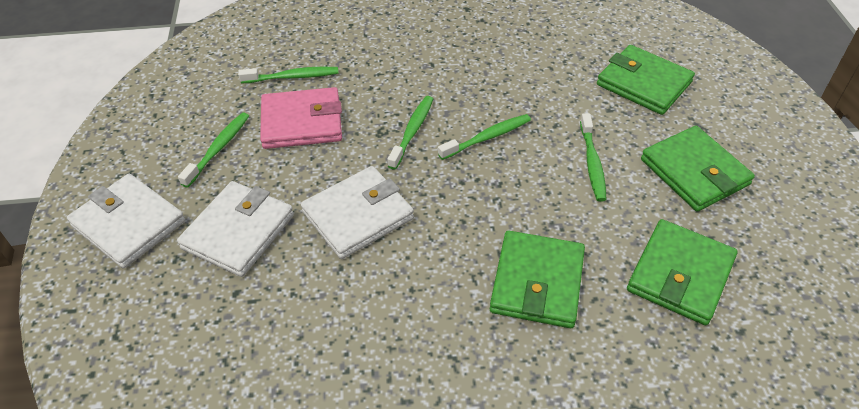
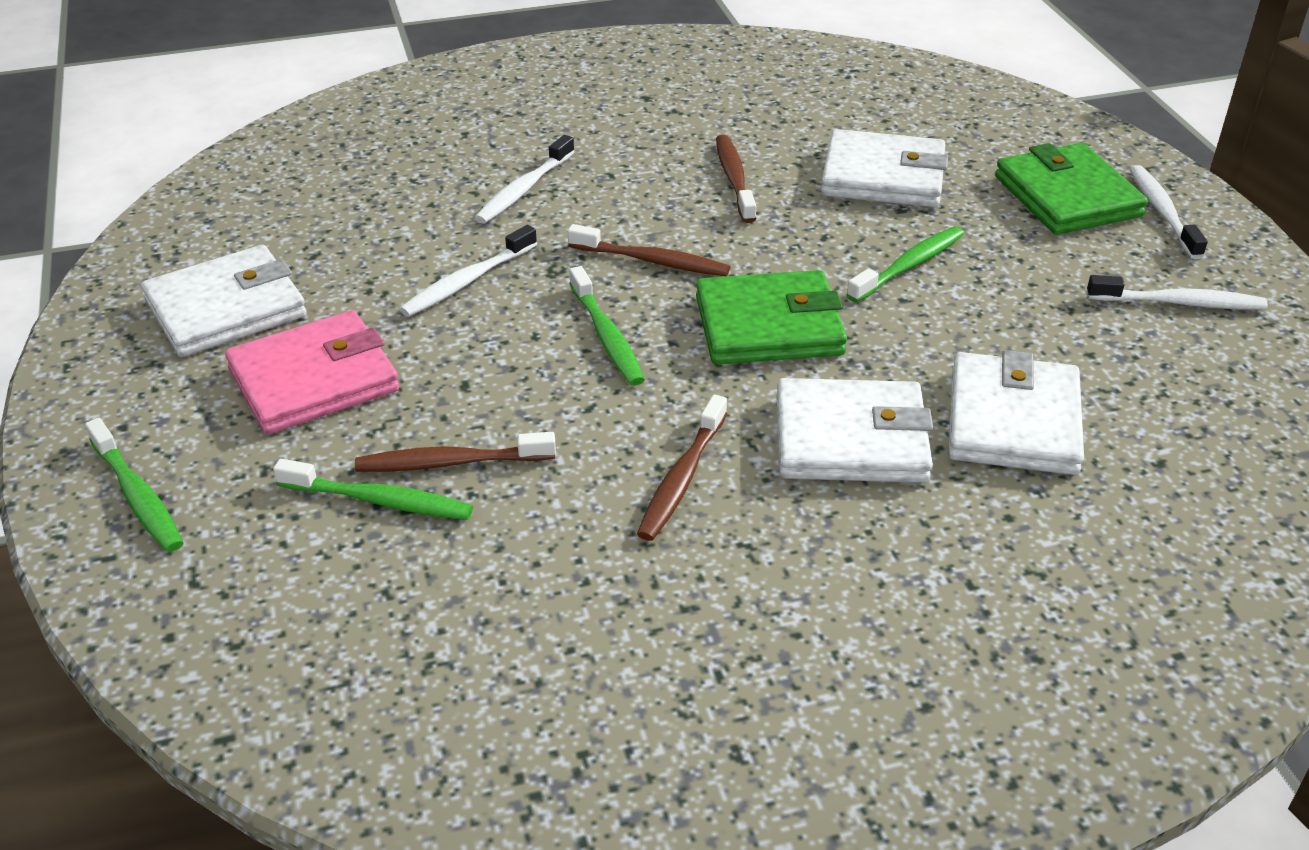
brown toothbrush: none = 0 -> [355,432,556,472] [568,224,730,276] [637,394,727,541] [716,135,756,223] = 4
green toothbrush: [178,112,249,188] [238,67,339,83] [388,96,433,170] [438,114,531,160] [580,113,607,202] = 5 -> [85,418,183,552] [273,459,473,520] [569,266,645,386] [846,227,964,303] = 4
green wallet: [490,230,585,328] [597,45,695,115] [627,219,738,325] [641,126,755,212] = 4 -> [696,270,847,364] [995,143,1148,235] = 2
white toothbrush: none = 0 -> [400,225,537,317] [475,135,575,224] [1087,275,1268,309] [1130,165,1208,259] = 4
white wallet: [67,174,185,269] [177,181,294,277] [301,166,414,259] = 3 -> [141,245,307,357] [776,378,933,483] [821,129,948,207] [948,350,1084,475] = 4

